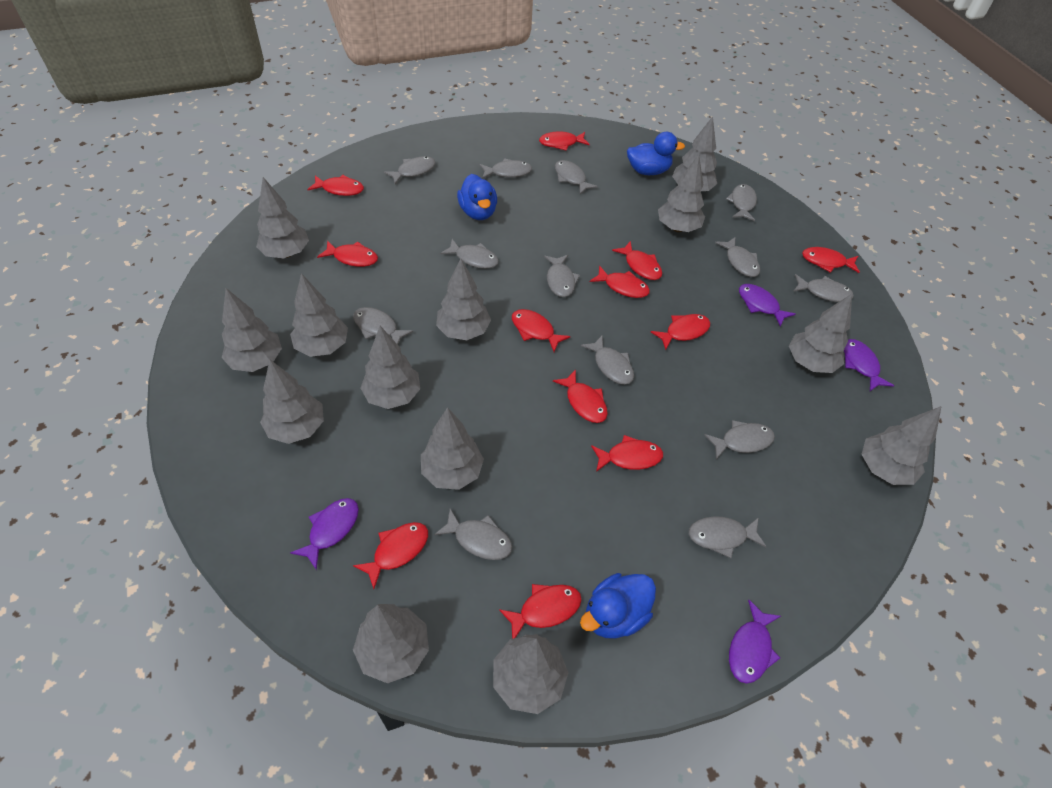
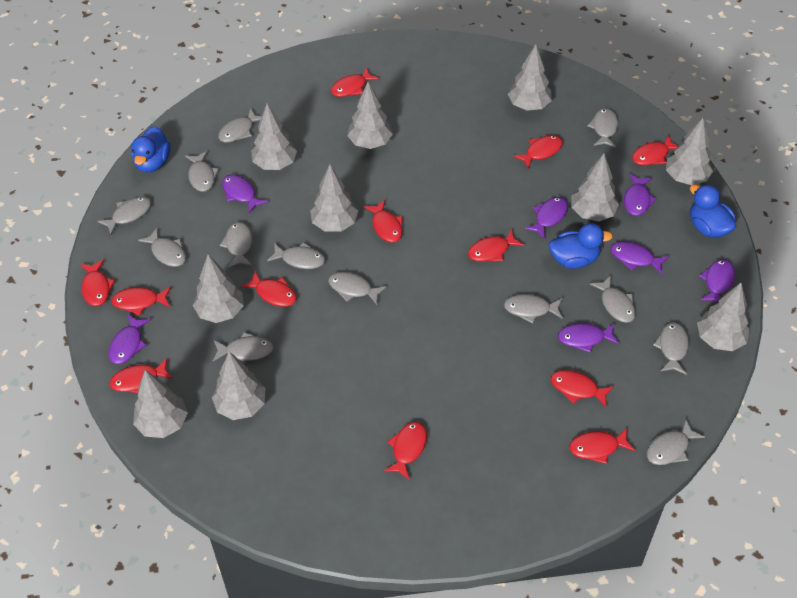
grey tree: [222,288,282,372] [256,177,309,258] [260,360,324,444] [290,273,348,357] [353,604,429,683] [360,326,420,409] [421,407,484,490] [436,259,491,340] [493,634,568,714] [658,155,705,232] [672,116,717,191] [789,294,852,373] [861,406,942,485] = 13 -> [133,370,188,438] [193,255,244,323] [212,351,265,420] [251,104,297,170] [310,165,358,232] [347,82,393,149] [508,44,552,111] [571,154,619,221] [666,118,713,185] [697,283,750,351] = 10
purple fish: [290,498,359,570] [729,600,781,684] [739,284,796,327] [844,339,894,391] = 4 -> [109,314,151,364] [222,174,268,214] [525,197,568,239] [558,323,619,353] [610,241,669,274] [624,174,657,216] [699,259,735,303] = 7

